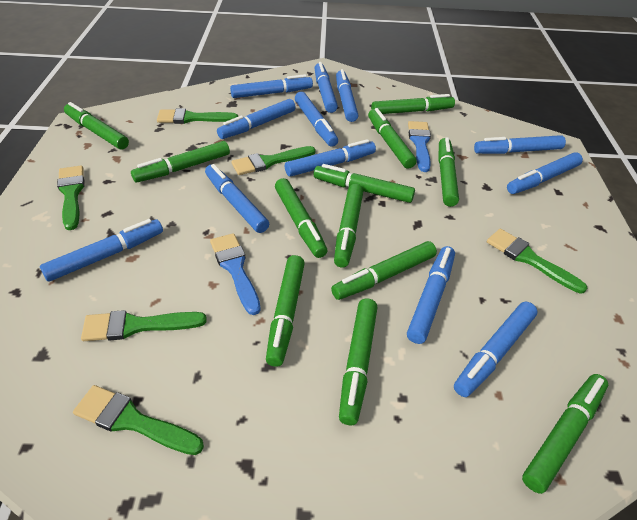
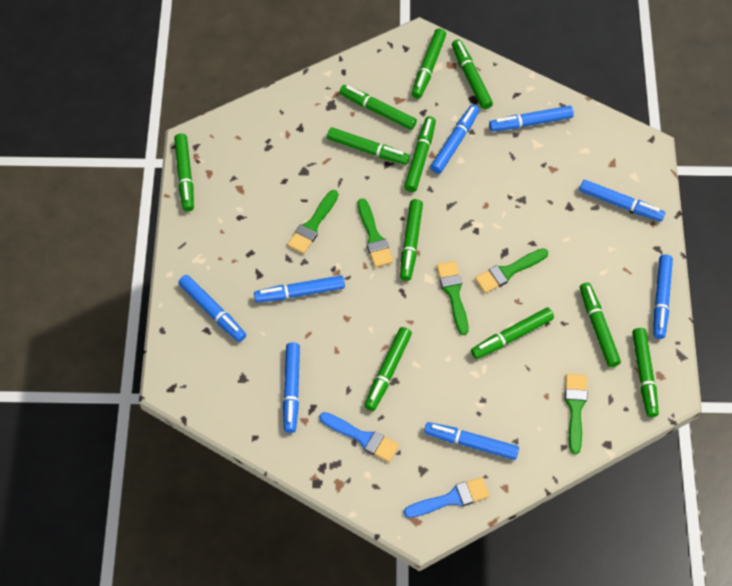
blue marker: [40,219,163,282] [205,164,269,233] [217,99,296,139] [230,74,313,98] [285,139,376,176] [295,92,338,147] [314,62,338,113] [336,69,358,122] [407,246,455,344] [454,302,538,397] [474,135,566,154] [507,152,583,194] = 12 -> [179,275,246,342] [254,275,345,303] [283,342,300,433] [424,422,519,460] [430,105,479,174] [489,106,574,131] [579,180,665,222] [654,255,673,339] = 8
green brush: [57,166,85,230] [73,385,204,455] [81,310,207,341] [157,108,238,124] [231,146,316,175] [487,229,587,293] = 6 -> [287,190,338,254] [358,198,393,267] [437,261,469,335] [475,248,548,293] [565,374,587,454] = 5
green marker: [64,102,129,150] [131,141,230,182] [266,255,305,367] [275,178,327,258] [314,164,415,203] [331,241,437,300] [334,184,363,268] [339,299,378,425] [368,108,416,169] [371,94,455,114] [438,137,459,207] [522,374,608,494] = 12 -> [174,133,194,212] [327,127,410,165] [339,85,417,130] [364,327,412,411] [400,199,423,281] [404,116,436,192] [412,28,446,99] [452,39,493,109] [471,308,554,359] [580,282,621,367] [632,328,659,417] = 11

